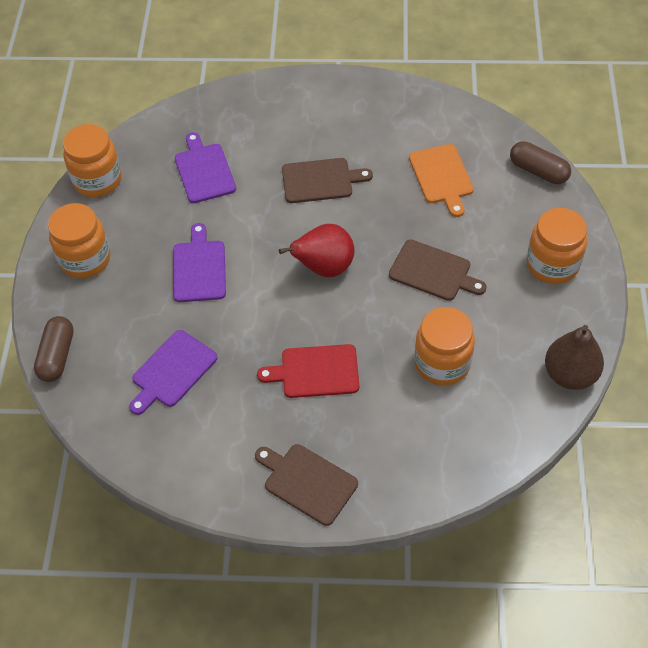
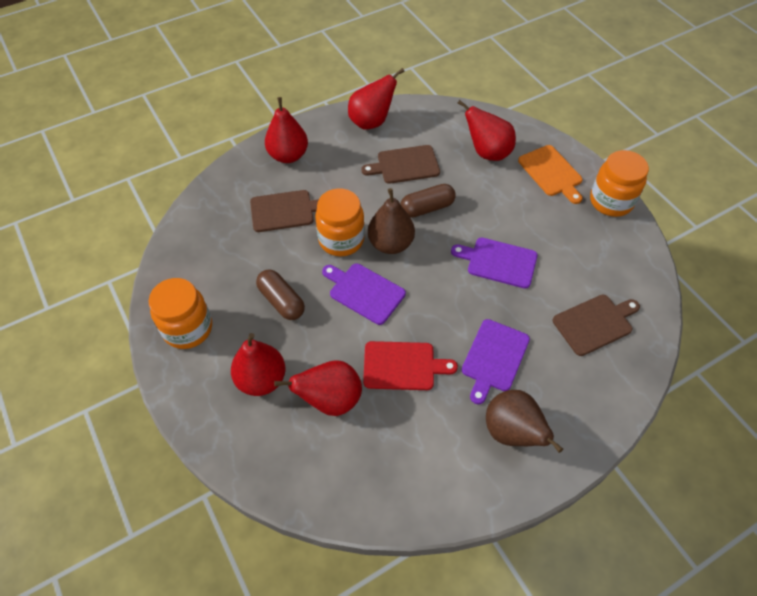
brown pear: [545,325,604,390] = 1 -> [368,188,415,254] [486,390,563,453] = 2
orange jar: [48,203,110,279] [63,124,122,197] [415,307,475,386] [526,208,587,284] = 4 -> [149,278,212,349] [315,188,365,256] [590,150,649,217] = 3
red pear: [279,224,355,277] = 1 -> [231,333,286,396] [265,97,308,163] [274,360,362,416] [348,68,405,129] [457,100,516,161] = 5

